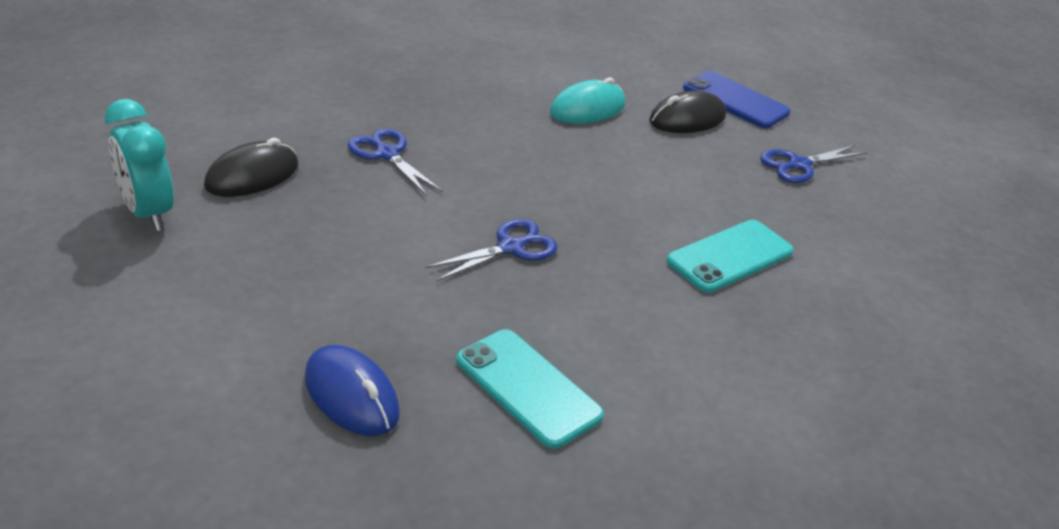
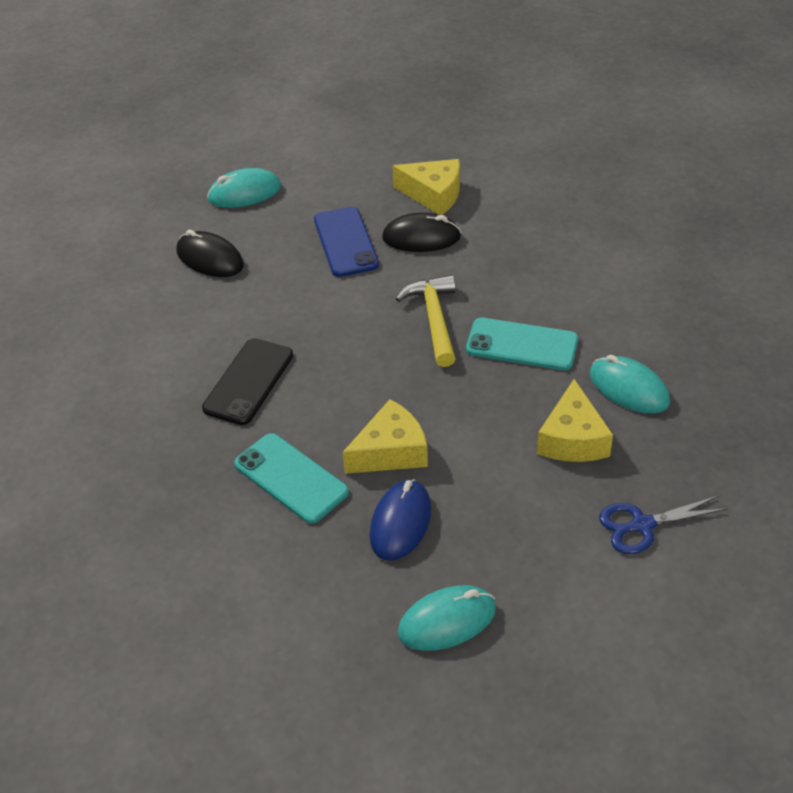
black phone: none = 0 -> [202,338,293,425] = 1
blue scissors: [348,128,443,196] [425,219,558,281] [760,145,867,183] = 3 -> [599,495,728,554] = 1
turquoise clock: [105,99,174,231] = 1 -> none = 0
turquoise mouse: [550,77,625,123] = 1 -> [207,168,281,208] [397,585,496,651] [590,355,670,414] = 3
yellow cheese: none = 0 -> [343,399,428,474] [393,159,460,215] [537,379,613,462] = 3
yellow hammer: none = 0 -> [396,275,456,367] = 1

